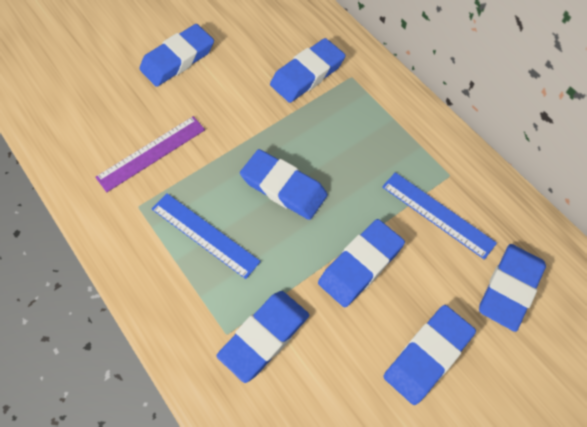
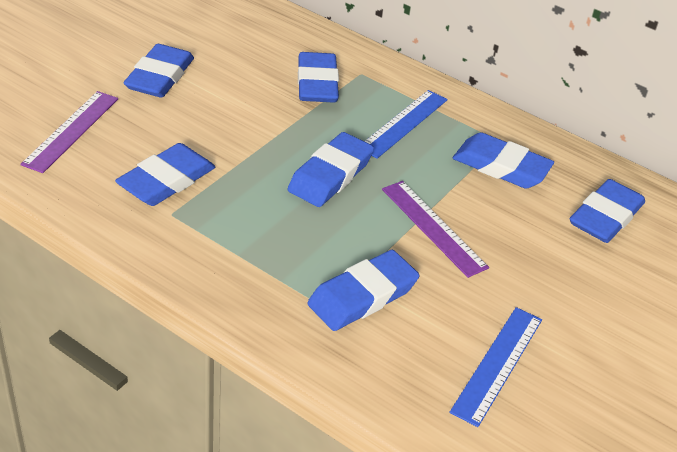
purple ruler: [95,116,205,192] = 1 -> [20,91,118,173] [382,181,489,278] = 2

